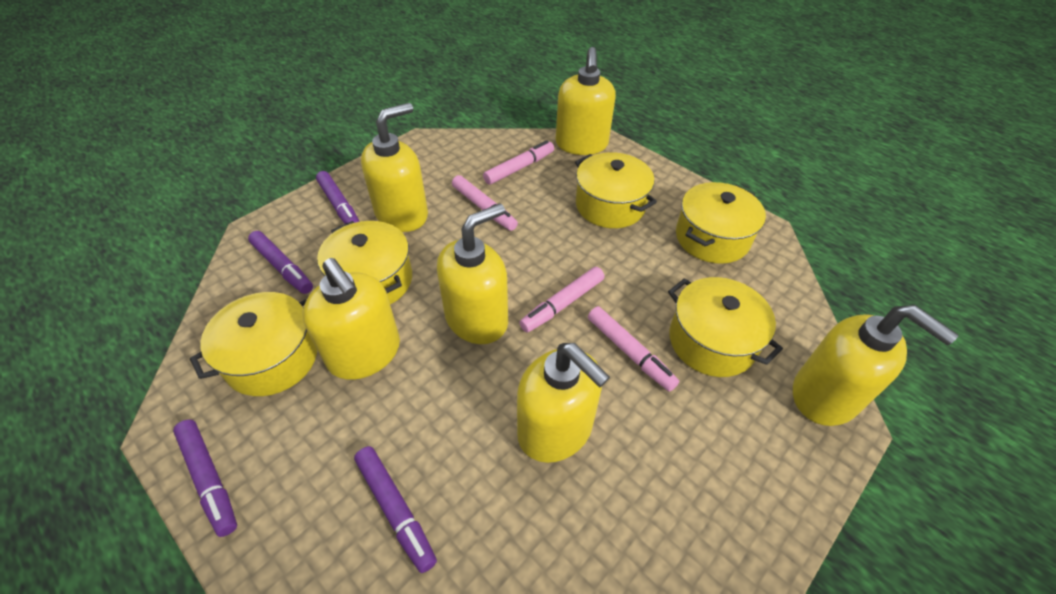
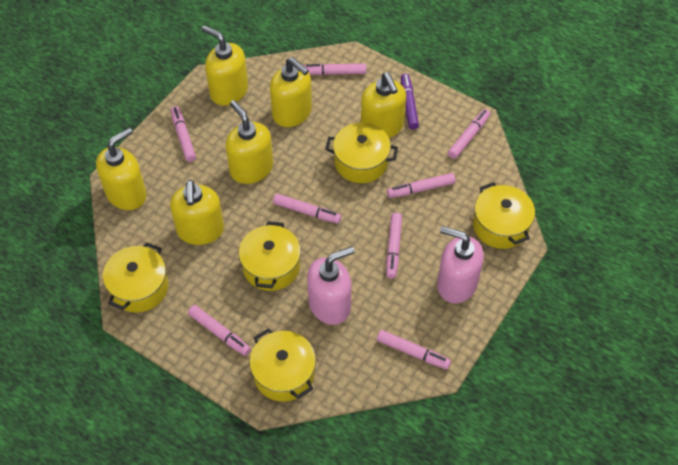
pink marker: [452,175,518,231] [483,140,554,185] [519,267,604,332] [588,306,679,392] = 4 -> [171,106,196,162] [188,305,251,356] [273,194,341,224] [303,64,366,75] [377,330,451,369] [386,213,402,278] [387,173,455,198] [448,109,490,159] = 8
pink soap dispenser: none = 0 -> [307,246,355,325] [437,226,484,303] = 2
purple marker: [173,419,237,537] [248,231,313,294] [316,171,360,224] [354,446,437,573] = 4 -> [401,74,419,129] = 1

